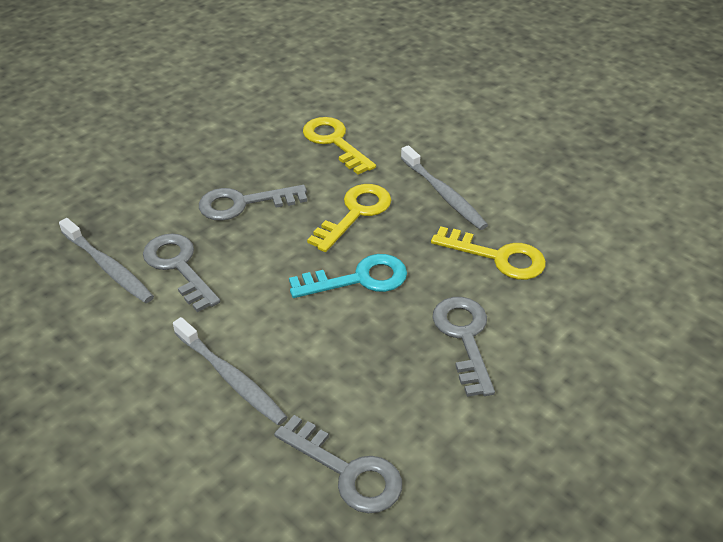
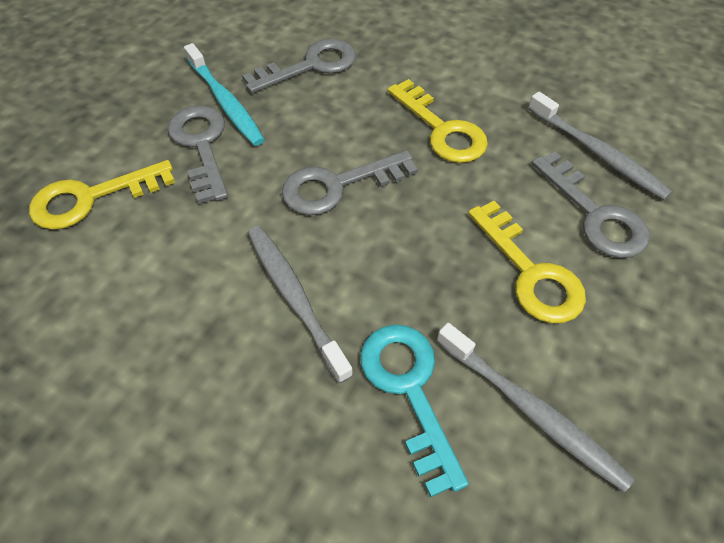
turquoise toothbrush: none = 0 -> [184,43,265,146] = 1

